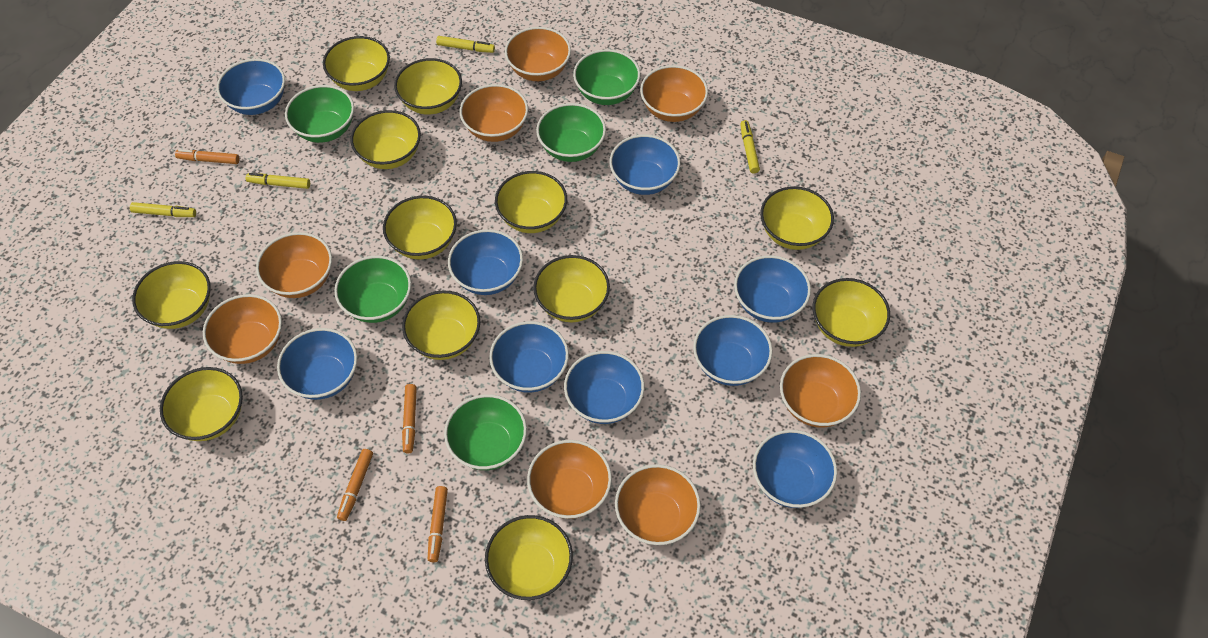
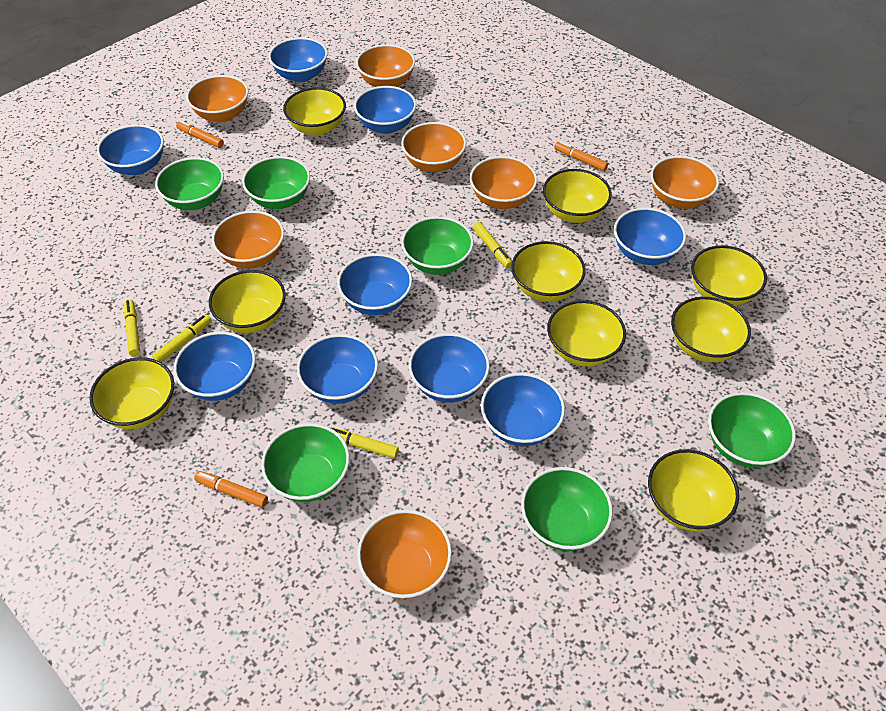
green bowl: [285,85,354,143] [334,256,411,323] [444,394,527,470] [536,103,606,162] [573,49,640,105] = 5 -> [155,157,224,210] [242,156,310,209] [261,423,350,502] [401,216,474,275] [521,467,613,551] [708,392,796,468] = 6
orange bowl: [203,294,282,364] [256,232,332,298] [460,84,528,142] [505,27,571,81] [527,440,612,519] [615,464,701,545] [640,65,708,122] [780,354,861,428] = 8 -> [186,75,249,122] [212,211,284,268] [356,44,415,87] [357,510,452,599] [401,122,466,172] [470,156,537,209] [651,156,719,209] = 7
orange marker: [175,149,239,164] [337,449,373,521] [402,384,417,453] [428,486,448,562] = 4 -> [176,121,224,148] [194,471,268,508] [554,141,608,171] = 3
yellow bowl: [132,261,211,329] [160,367,243,441] [323,36,390,91] [351,110,421,169] [383,196,457,260] [394,58,462,115] [402,291,480,360] [485,515,573,600] [495,171,567,233] [533,255,610,322] [760,186,834,250] [813,278,890,347] = 12 -> [89,357,174,429] [209,270,286,333] [283,87,346,136] [511,241,586,302] [543,169,612,223] [547,300,626,367] [648,449,739,531] [671,297,751,362] [691,245,767,306] = 9

